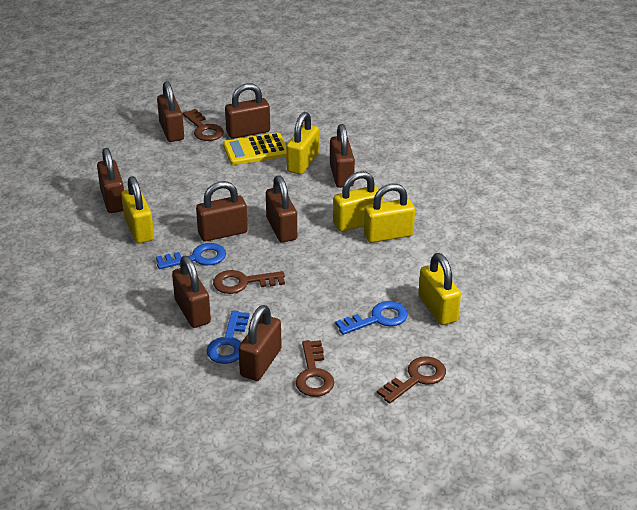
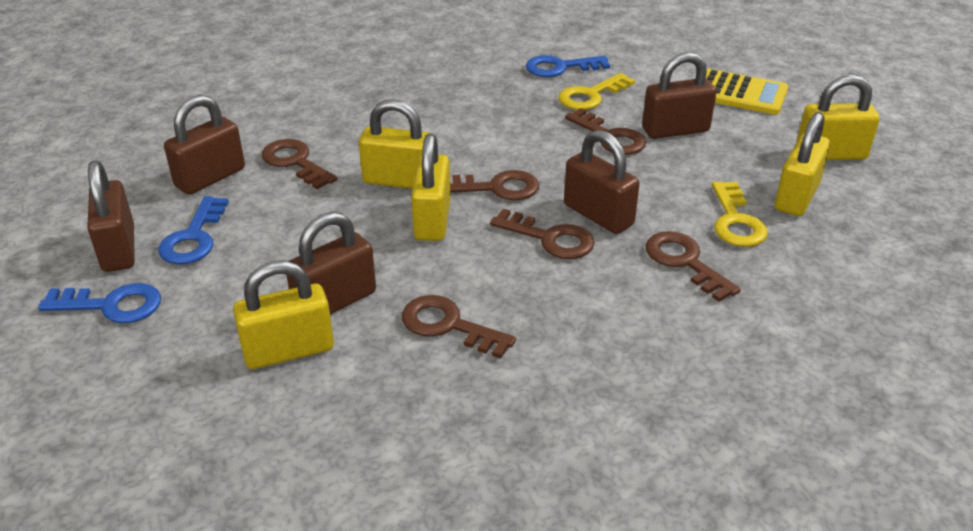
brown key: [182,109,224,141] [213,270,285,294] [296,340,334,397] [377,356,446,404] = 4 -> [262,139,337,189] [402,295,516,359] [450,170,539,201] [490,209,595,259] [565,108,646,155] [645,231,741,302] = 6
brown padlock: [97,148,124,213] [157,81,184,142] [172,256,211,328] [196,181,248,241] [225,83,270,139] [239,305,282,381] [266,175,297,243] [330,124,355,188] = 8 -> [87,160,135,272] [164,95,245,195] [287,212,376,314] [564,130,640,234] [642,52,717,139] = 5
yellow key: none = 0 -> [558,73,635,110] [712,181,768,247] = 2

